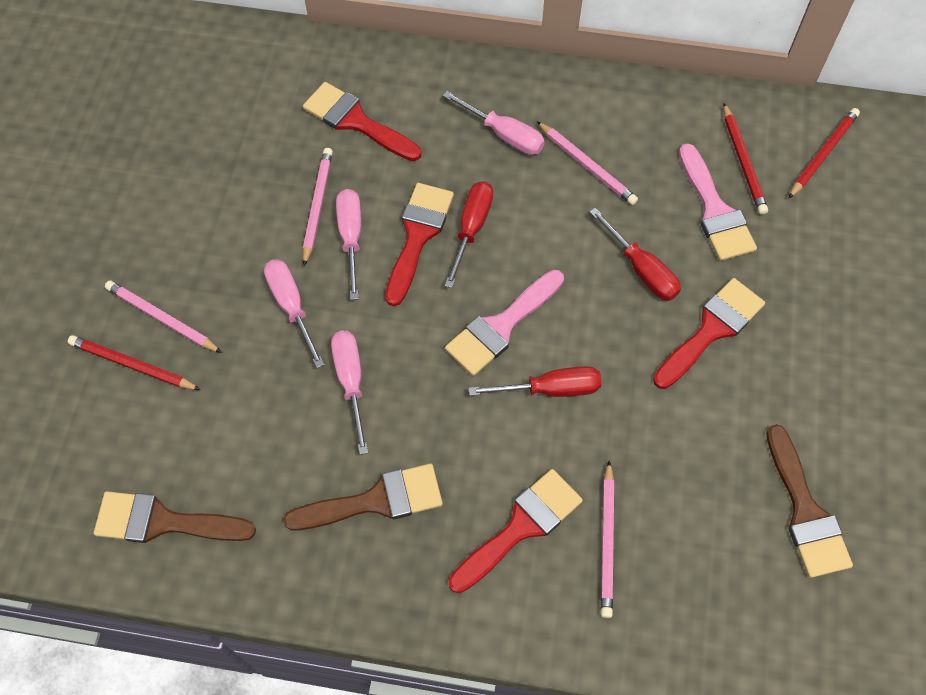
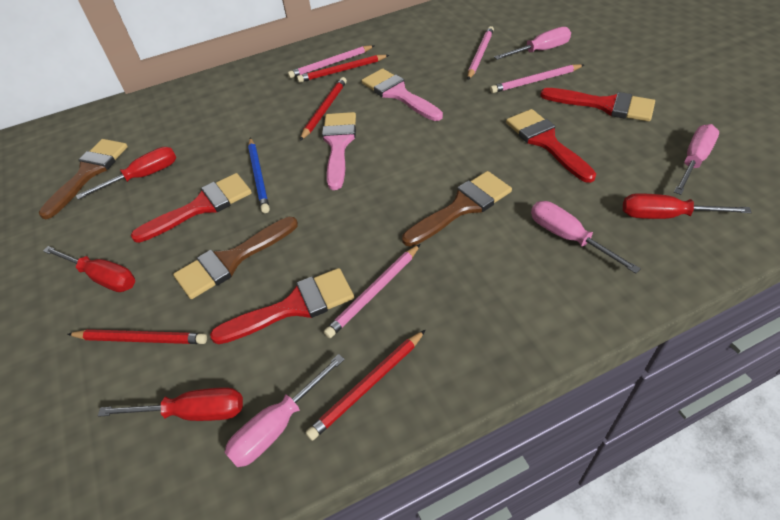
blue pencil: none = 0 -> [248,138,270,213] = 1
red pencil: [68,335,201,390] [723,103,768,215] [788,108,860,199] = 3 -> [68,329,207,344] [297,55,389,83] [300,77,347,141] [305,330,425,441] = 4
red screwdriver: [445,181,493,288] [469,366,602,397] [590,208,681,301] = 3 -> [43,246,135,292] [76,147,176,200] [98,387,243,421] [623,193,752,219] = 4

